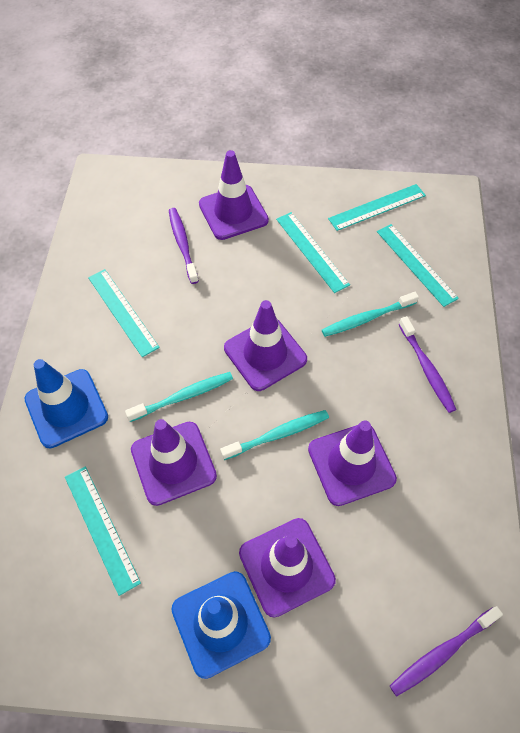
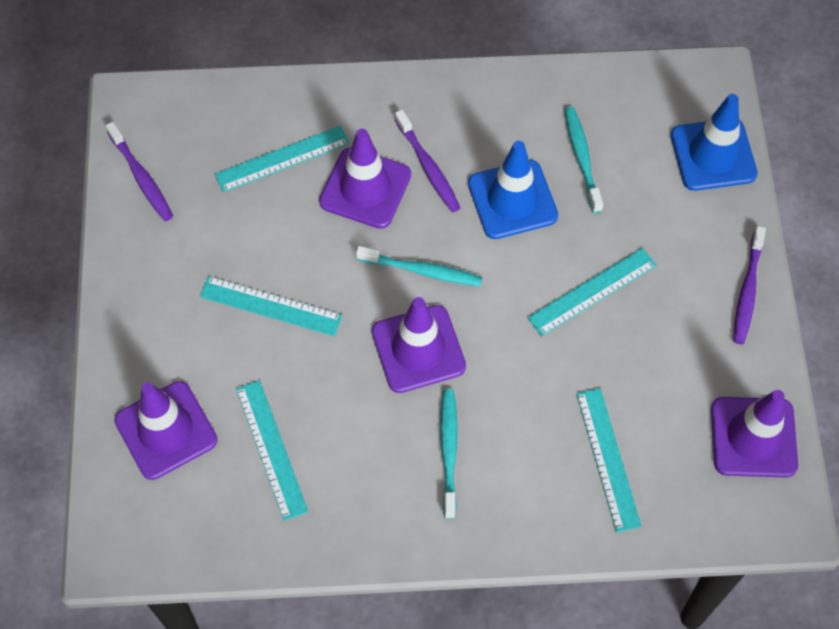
purple traffic cone: [131,419,217,506] [199,150,269,240] [224,300,307,391] [239,518,336,618] [308,420,397,506] = 5 -> [114,381,217,480] [319,129,411,229] [372,297,466,393] [711,390,798,478] = 4

